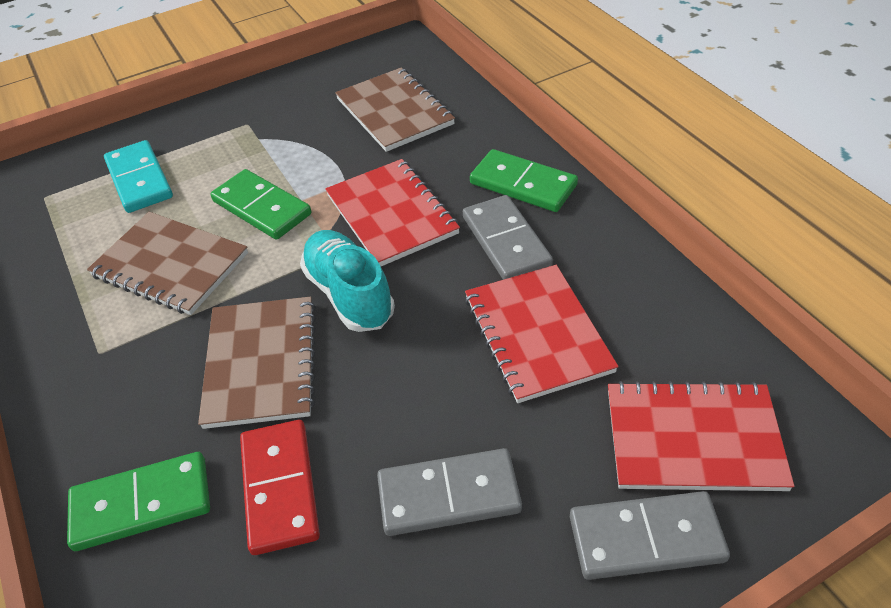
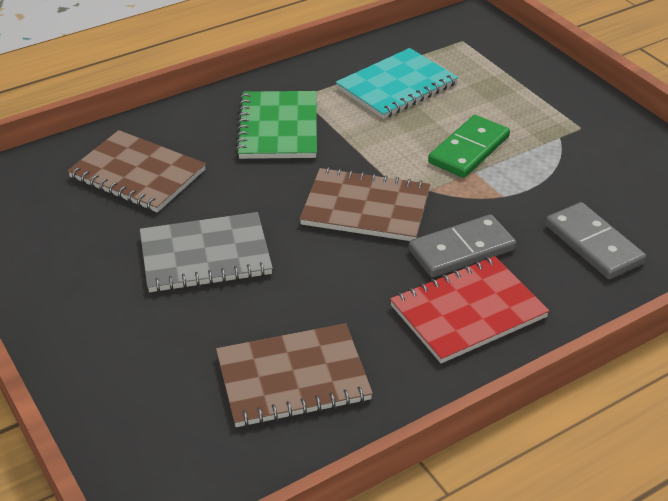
green domino: [67,452,210,551] [211,169,311,240] [470,149,578,212] = 3 -> [428,115,510,178] = 1
green notebook: none = 0 -> [236,91,317,159] = 1
grey domino: [377,448,522,536] [463,195,553,280] [570,491,730,580] = 3 -> [408,214,516,278] [545,202,646,279] = 2
grey notebook: none = 0 -> [140,212,273,292] = 1
red domino: [240,420,320,555] = 1 -> none = 0
red notebook: [325,159,460,266] [465,265,619,403] [608,381,794,491] = 3 -> [390,256,550,363] = 1
turquoise domino: [104,140,173,213] = 1 -> none = 0
turquoise notebook: none = 0 -> [336,48,458,119] = 1
turquoise shoe: [300,230,395,332] = 1 -> none = 0

